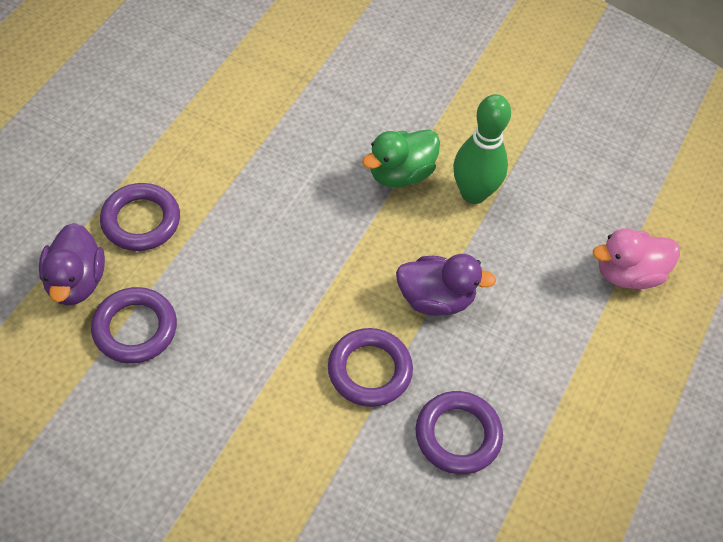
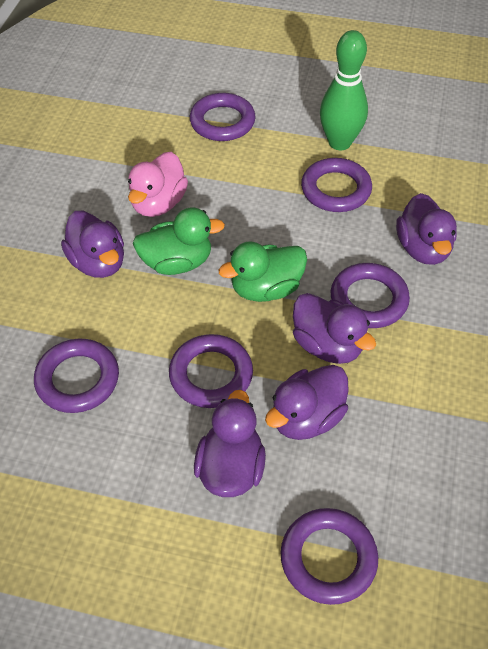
green duck: [362,129,440,187] = 1 -> [133,208,225,275] [219,242,307,302] = 2
purple duck: [39,223,105,306] [396,254,496,316] = 2 -> [61,211,124,278] [194,390,266,497] [265,365,349,440] [293,293,376,364] [396,193,457,265] = 5
purple ring: [91,287,177,364] [100,183,180,251] [328,328,413,407] [416,391,503,474] = 4 -> [34,339,119,413] [169,334,253,408] [190,93,256,141] [281,508,378,605] [301,158,372,212] [331,263,410,328] = 6

